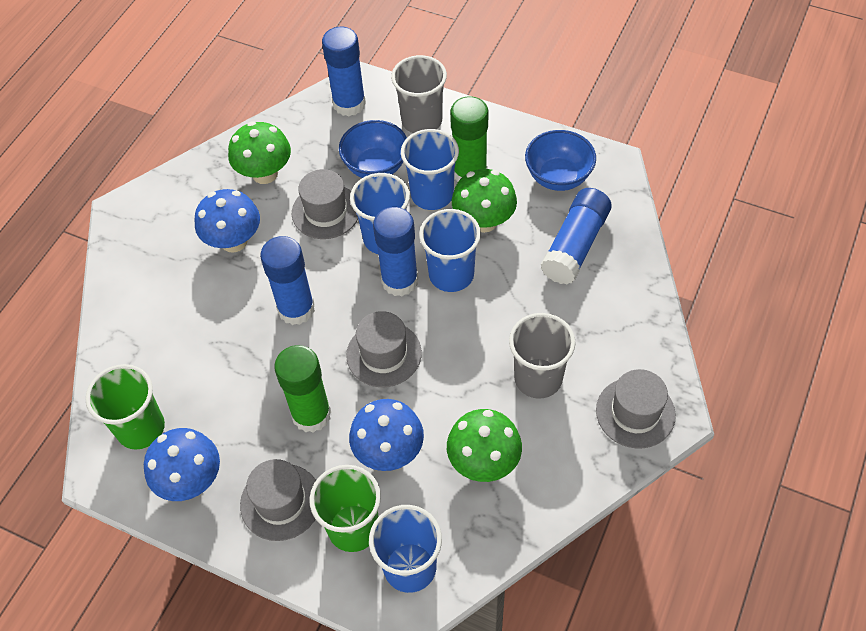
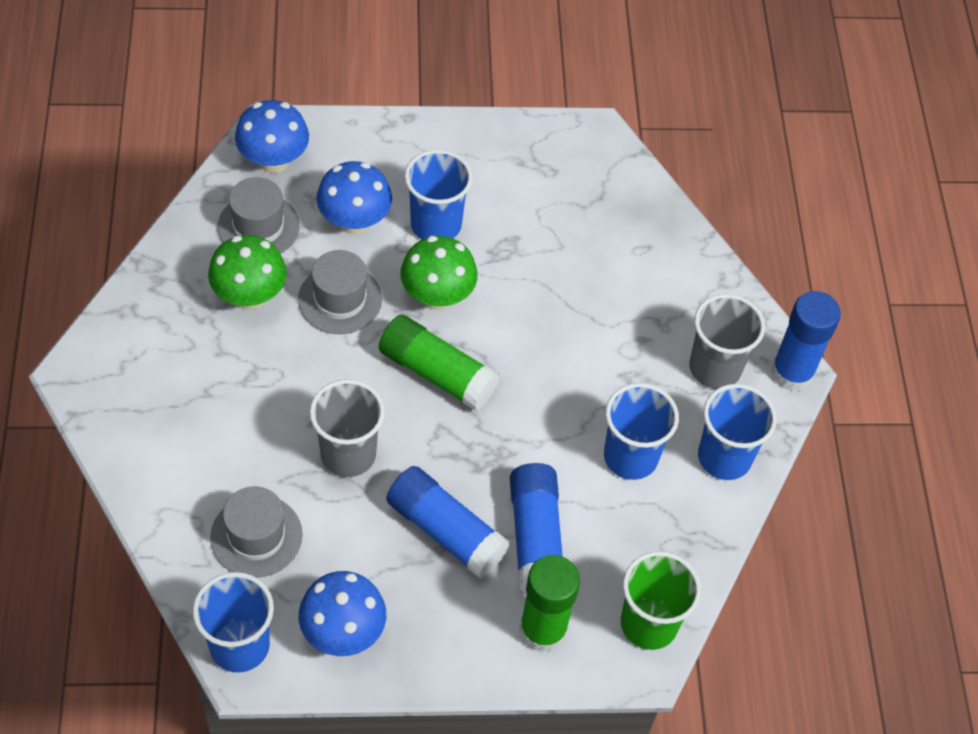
blue bowl: [339,120,407,178] [525,130,596,191] = 2 -> none = 0
blue glue stick: [260,236,315,325] [322,27,366,116] [373,207,418,296] [540,188,612,284] = 4 -> [386,466,510,579] [510,463,563,593] [771,291,841,391] = 3
green cup: [86,364,165,449] [309,465,381,552] = 2 -> [621,551,701,650] = 1
green mushroom: [228,121,291,184] [447,409,522,482] [452,169,517,233] = 3 -> [208,235,287,310] [400,236,478,310] = 2
grey hat: [240,459,316,541] [292,169,358,239] [346,311,422,387] [596,369,676,448] = 4 -> [210,486,303,578] [217,177,300,254] [298,250,382,334] = 3

